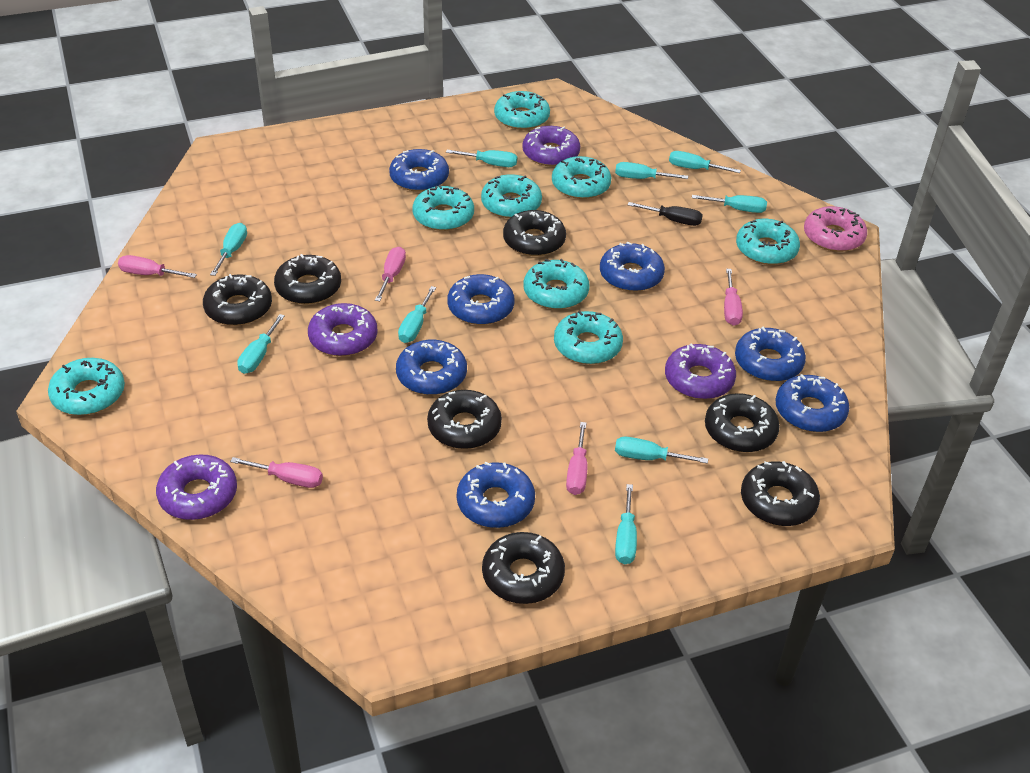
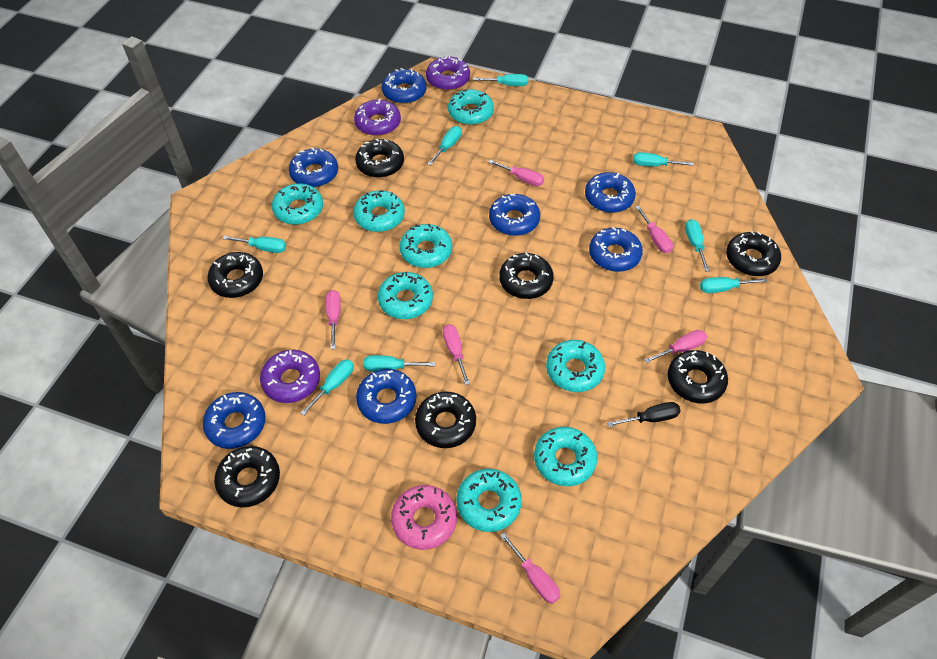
pink screwdriver: [118,255,197,278] [230,457,323,488] [375,247,406,301] [566,422,587,495] [724,269,743,326] = 5 -> [326,290,341,349] [443,324,470,385] [488,160,544,186] [500,533,560,604] [636,206,673,254] [644,330,707,363] = 6
purple donut: [156,454,237,520] [308,303,378,356] [522,126,580,167] [665,343,736,399] = 4 -> [260,350,320,403] [354,99,401,136] [426,55,470,90] = 3
turquoise screwdriver: [210,223,247,276] [237,314,285,374] [398,286,436,343] [446,150,517,167] [615,162,688,179] [615,437,708,464] [615,484,637,565] [669,151,741,173] [692,195,767,213] = 9 -> [223,236,286,253] [301,359,354,415] [363,355,436,372] [428,126,462,165] [473,74,528,86] [633,152,694,167] [685,219,710,272] [700,277,767,293] = 8

